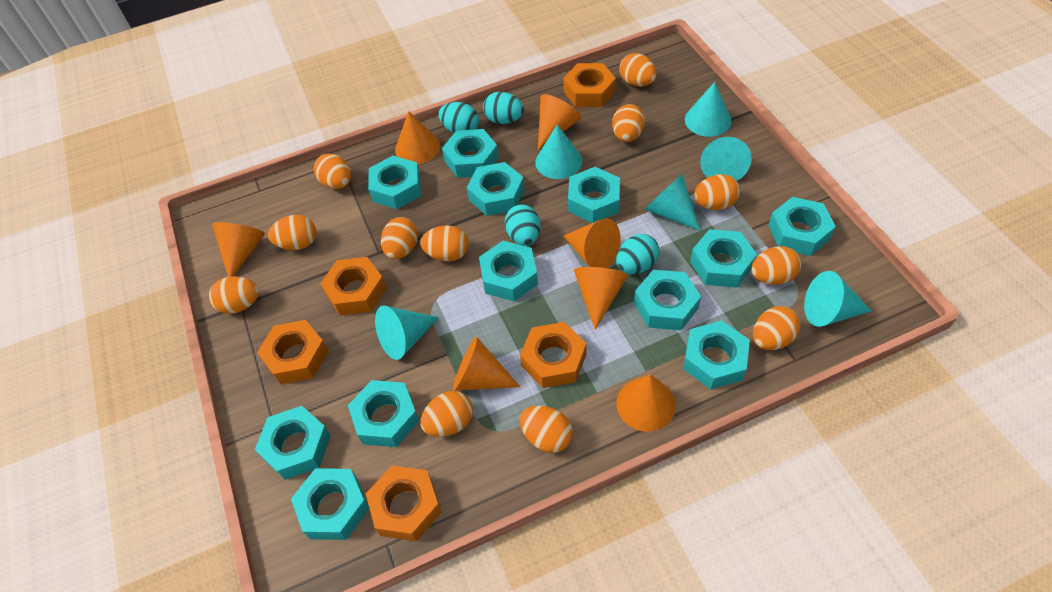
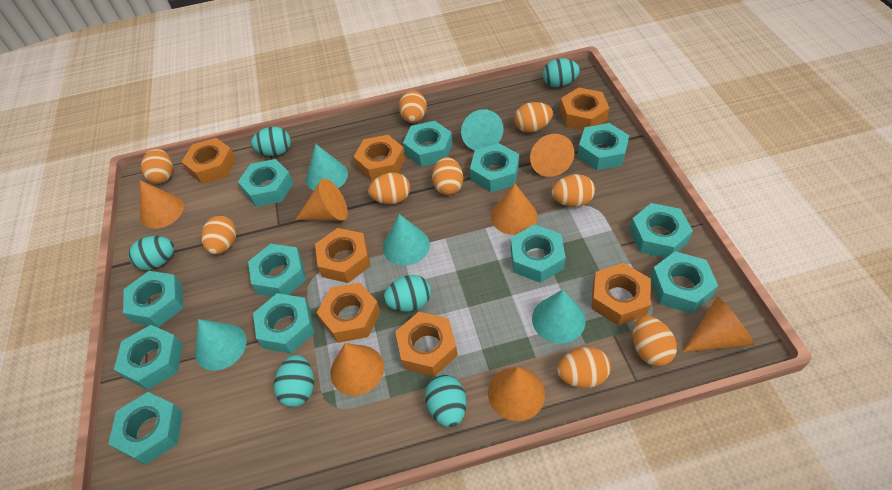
orange egg: [209,276,259,313] [268,215,316,250] [314,153,351,189] [381,217,418,259] [420,225,469,261] [420,391,473,437] [520,406,573,453] [612,104,645,142] [620,53,657,87] [694,174,740,210] [751,246,801,285] [753,306,801,350] = 12 -> [141,148,173,184] [201,216,236,255] [368,172,410,204] [399,91,427,123] [432,157,463,195] [514,102,553,133] [551,174,595,207] [557,347,611,388] [632,316,677,366] = 9
orange nut: [257,320,328,384] [320,257,386,315] [366,466,442,541] [520,322,586,388] [563,63,616,107] = 5 -> [182,138,236,184] [315,228,370,283] [317,282,381,343] [353,135,405,181] [395,312,458,377] [560,87,609,130] [591,263,651,326] = 7
turquoise cone: [375,306,439,360] [535,124,582,179] [644,174,701,231] [685,82,731,137] [700,137,752,181] [804,271,871,327] = 6 -> [195,319,246,371] [306,144,348,191] [383,214,430,265] [461,109,504,150] [532,290,586,343] = 5
turquoise egg: [438,102,479,133] [483,92,524,124] [505,204,541,246] [616,234,659,274] = 4 -> [128,236,174,270] [251,127,291,156] [274,355,314,407] [384,275,431,312] [425,375,467,427] [543,58,580,87] = 6

